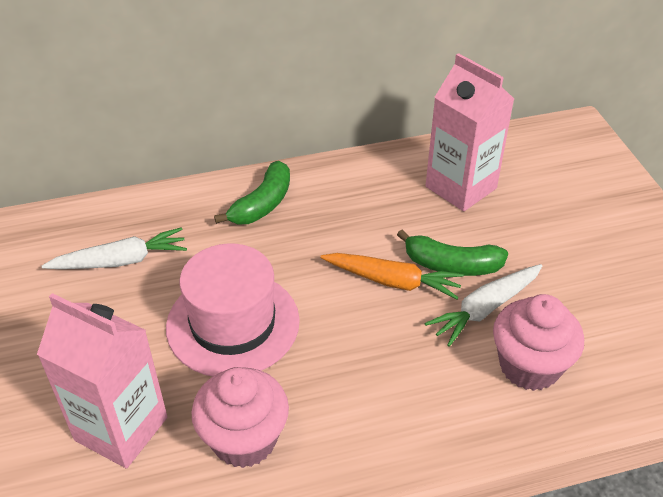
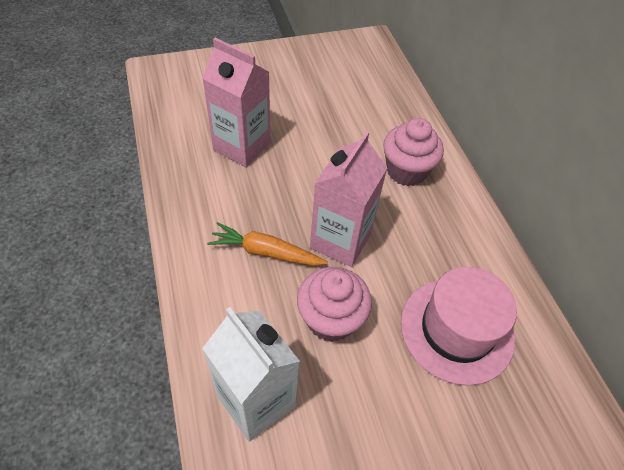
green banana: [214,161,290,225] [397,230,508,276] = 2 -> none = 0
white carrot: [42,227,187,269] [424,264,543,347] = 2 -> none = 0
white carton: none = 0 -> [202,307,300,442] = 1

